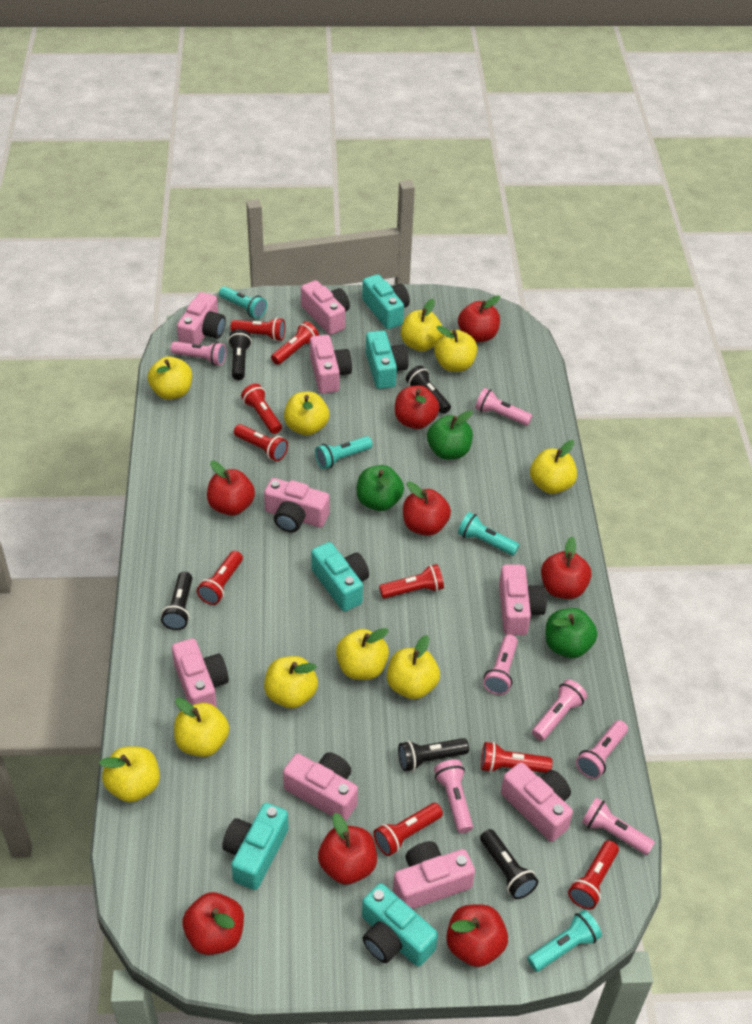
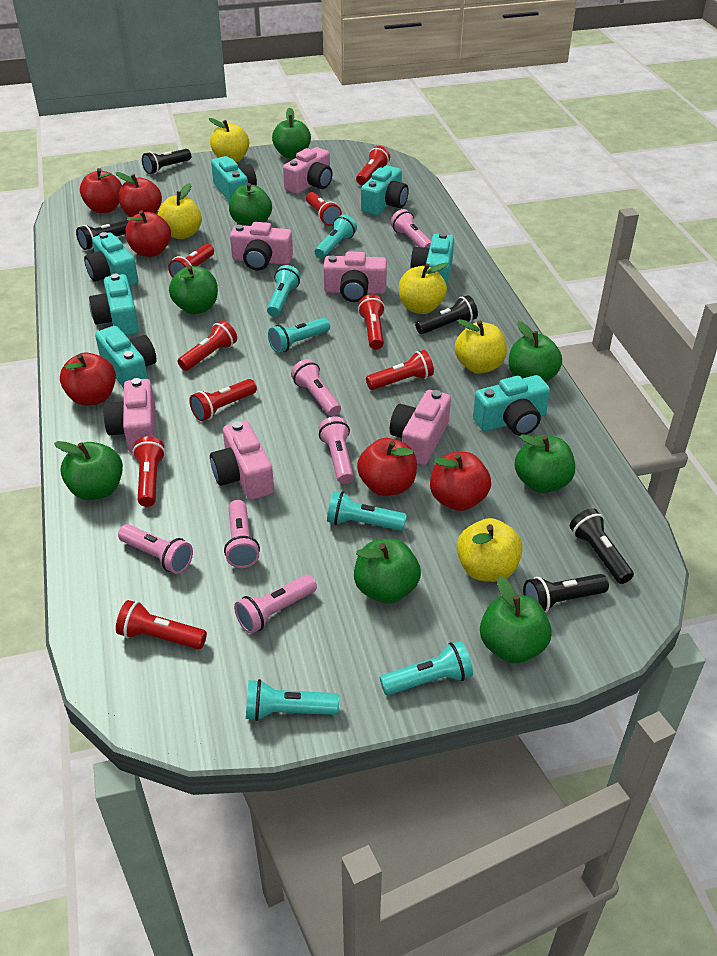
green apple: [357,465,404,511] [427,410,473,460] [545,608,597,658] = 3 -> [54,441,123,500] [169,266,218,314] [229,183,272,226] [272,107,311,159] [354,539,421,604] [480,576,552,663] [509,321,562,382] [515,434,575,493] = 8
pink camera: [172,638,229,707] [177,292,226,345] [264,478,329,532] [283,752,358,821] [301,280,350,335] [310,335,352,394] [393,841,475,909] [499,565,547,635] [501,762,573,842] = 9 -> [103,378,156,453] [210,421,274,500] [230,222,293,271] [283,147,333,194] [323,252,387,302] [390,390,451,465] = 6
pink flashlight: [171,341,226,366] [434,760,473,833] [475,388,532,426] [483,635,518,695] [532,679,587,741] [576,720,628,779] [582,797,655,855] = 7 -> [118,524,193,574] [224,500,260,568] [234,575,317,634] [291,359,341,417] [319,417,354,484] [391,209,431,248] = 6
red apple: [183,892,244,955] [207,461,255,516] [318,813,377,885] [395,385,439,429] [403,482,451,536] [446,904,508,967] [458,296,500,342] [541,537,591,599] = 8 -> [60,352,116,406] [80,168,122,213] [116,172,162,217] [125,210,171,257] [357,438,417,496] [430,452,491,511] = 6
turquoise camera: [222,803,289,890] [311,542,369,611] [362,274,410,329] [362,883,438,967] [366,330,409,389] = 5 -> [84,232,139,286] [89,274,139,336] [95,326,157,388] [211,156,257,202] [361,165,409,215] [410,232,454,286] [473,375,550,436] = 7
turquoise flashlight: [219,286,267,319] [315,436,373,469] [458,512,519,556] [527,910,602,972] = 4 -> [246,679,339,721] [267,265,301,317] [268,318,330,353] [315,214,357,259] [327,491,407,531] [380,641,473,695] = 6
yellow apple: [99,746,160,802] [148,356,192,400] [174,698,229,757] [264,656,318,708] [284,392,329,436] [336,628,389,680] [387,635,440,699] [401,299,443,352] [434,326,477,372] [530,440,577,494] = 10 -> [157,183,202,239] [209,118,249,163] [399,262,448,314] [454,319,507,374] [457,518,523,582] = 5

